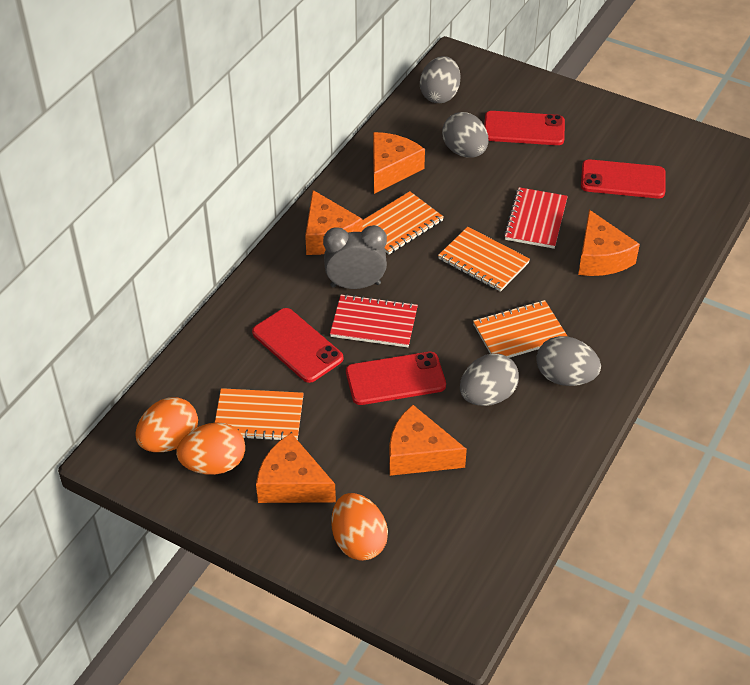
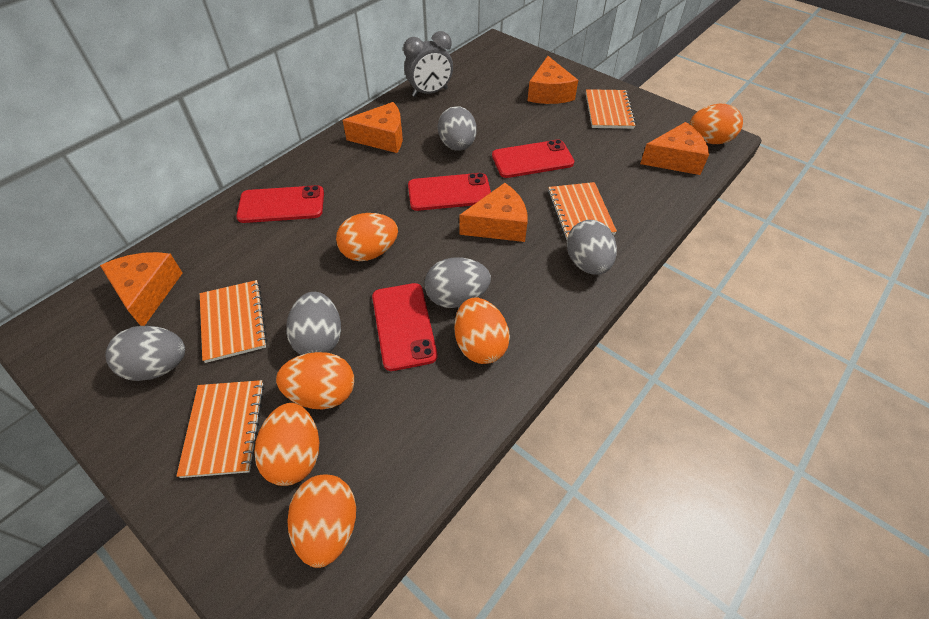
grey egg: [420,56,460,103] [442,112,488,158] [460,353,519,406] [536,336,601,386] = 4 -> [105,326,185,381] [286,292,341,355] [425,258,491,308] [438,106,477,151] [567,220,617,275] = 5
orange egg: [135,397,198,452] [176,422,245,475] [332,493,388,561] = 3 -> [254,403,319,486] [276,352,354,409] [287,474,356,568] [336,213,398,261] [455,298,510,364] [690,104,743,144] = 6
red notebook: [330,294,418,347] [504,187,568,249] = 2 -> none = 0

